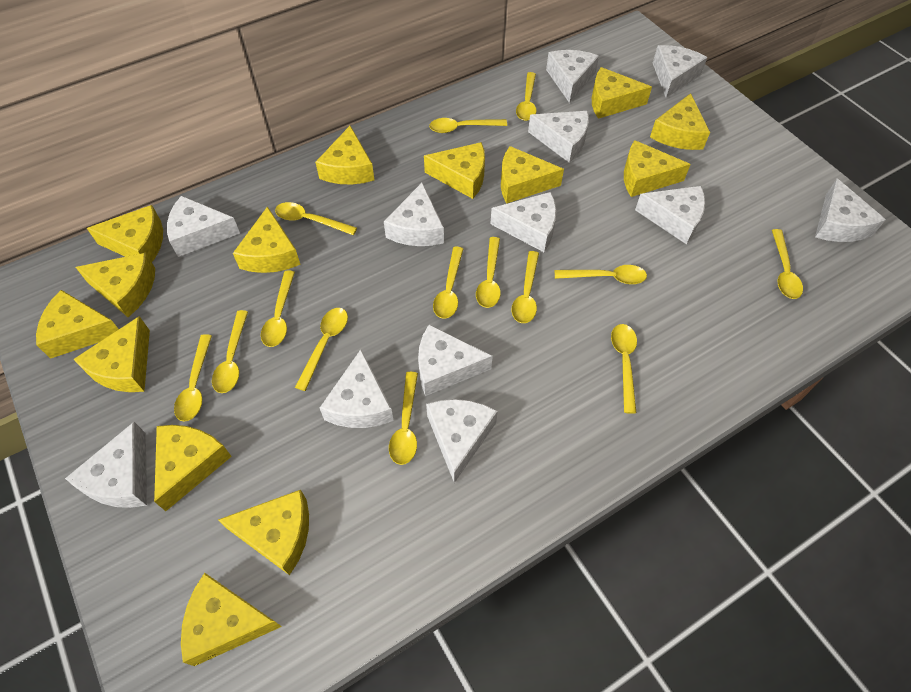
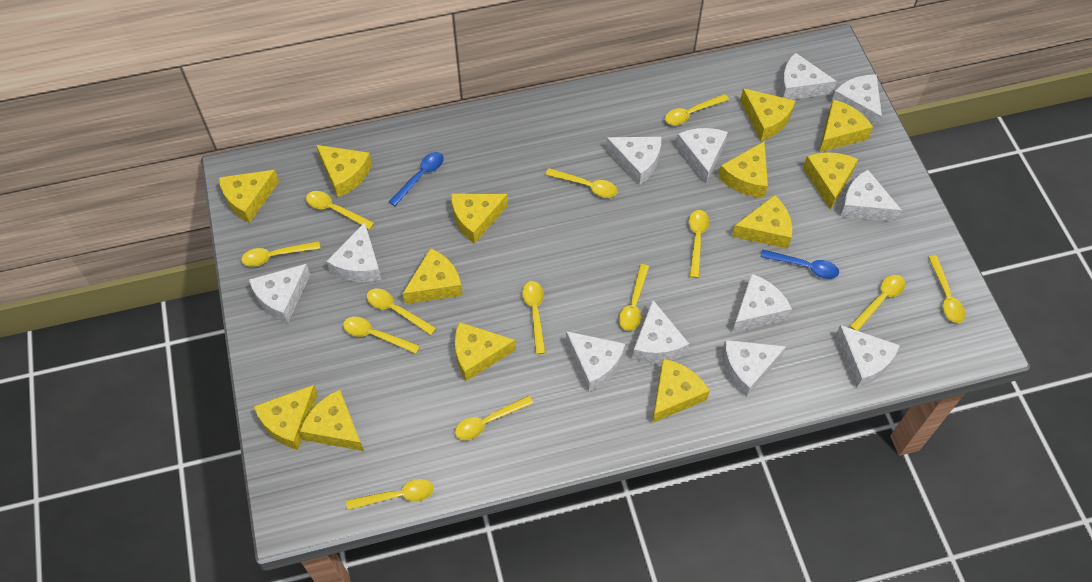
blue spoon: none = 0 -> [389,152,444,206] [760,250,839,279] = 2
yellow cheese: [36,290,119,359] [73,316,150,392] [76,253,155,317] [87,205,163,262] [154,425,232,511] [181,573,282,666] [218,490,309,575] [233,206,301,273] [315,126,374,184] [424,142,485,199] [501,146,564,204] [592,67,652,119] [624,140,691,197] [650,93,710,150] = 14 -> [219,170,279,223] [254,385,318,450] [299,389,364,451] [316,145,372,197] [402,248,463,304] [451,194,508,244] [455,322,516,381] [652,359,710,423] [718,142,768,198] [732,195,792,249] [740,88,795,141] [803,152,858,210] [819,99,873,152] = 13
yellow spoon: [174,334,212,421] [212,310,248,393] [261,270,295,347] [275,202,357,235] [295,308,348,391] [389,372,418,465] [429,118,507,133] [433,247,463,319] [476,237,501,308] [511,251,539,323] [516,72,536,121] [555,265,647,284] [611,324,637,414] [772,229,803,299] = 14 -> [241,241,321,267] [306,191,374,230] [343,317,420,354] [346,479,434,510] [367,288,436,335] [455,396,533,440] [522,281,545,354] [546,168,618,198] [619,264,649,331] [665,94,729,125] [689,210,709,278] [850,275,905,331] [928,255,965,323] = 13

